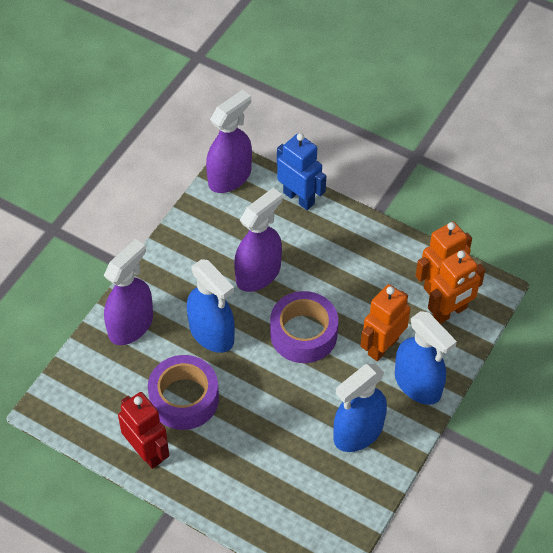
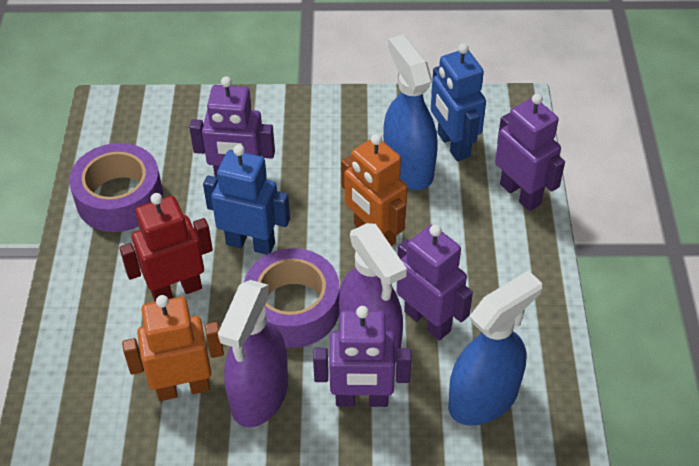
blue robot: [277,133,326,210] = 1 -> [203,145,290,255] [431,43,486,161] = 2
blue spray bottle: [187,259,235,353] [333,364,387,452] [395,311,457,405] = 3 -> [383,34,438,190] [448,270,542,426] = 2
orange robot: [360,284,411,361] [415,221,472,295] [428,249,485,324] = 3 -> [122,295,224,401] [341,134,407,246] = 2
purple robot: none = 0 -> [189,77,275,177] [313,306,412,407] [396,224,473,341] [495,93,565,211] = 4
purple spray bottle: [104,239,153,345] [206,90,252,193] [234,188,282,292] = 3 -> [218,280,288,427] [339,223,407,363] = 2

